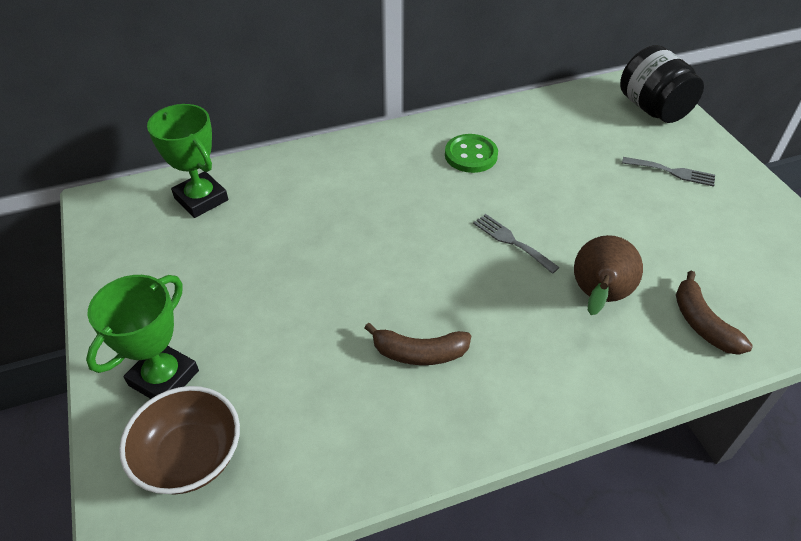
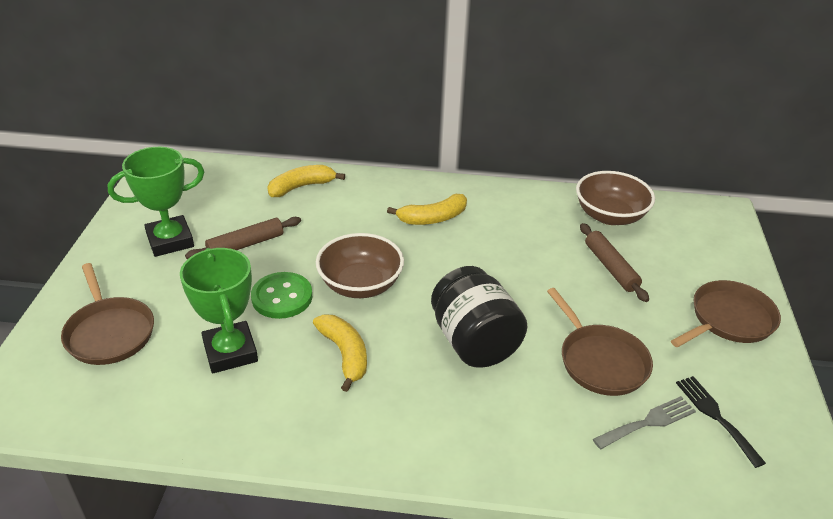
black fork: none = 0 -> [676,376,766,468] = 1
brown banana: [364,323,471,365] [676,271,753,355] = 2 -> none = 0
brown bowl: [119,386,240,494] = 1 -> [316,233,404,298] [576,171,655,225] = 2
brown pan: none = 0 -> [61,263,154,365] [547,288,653,396] [671,280,781,348] = 3
brown pear: [574,235,643,315] = 1 -> none = 0
brown rolling pin: none = 0 -> [185,217,301,259] [580,223,649,302] = 2
grey fork: [473,214,560,274] [622,157,715,187] = 2 -> [593,396,696,449] = 1
yellow banana: none = 0 -> [267,165,345,197] [313,314,367,392] [387,194,467,225] = 3

